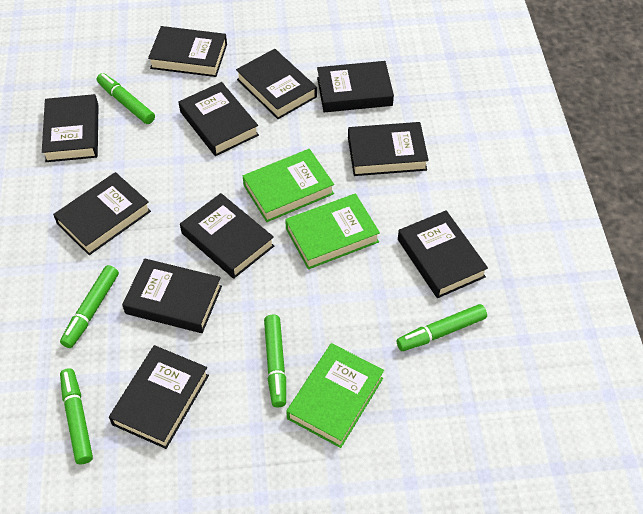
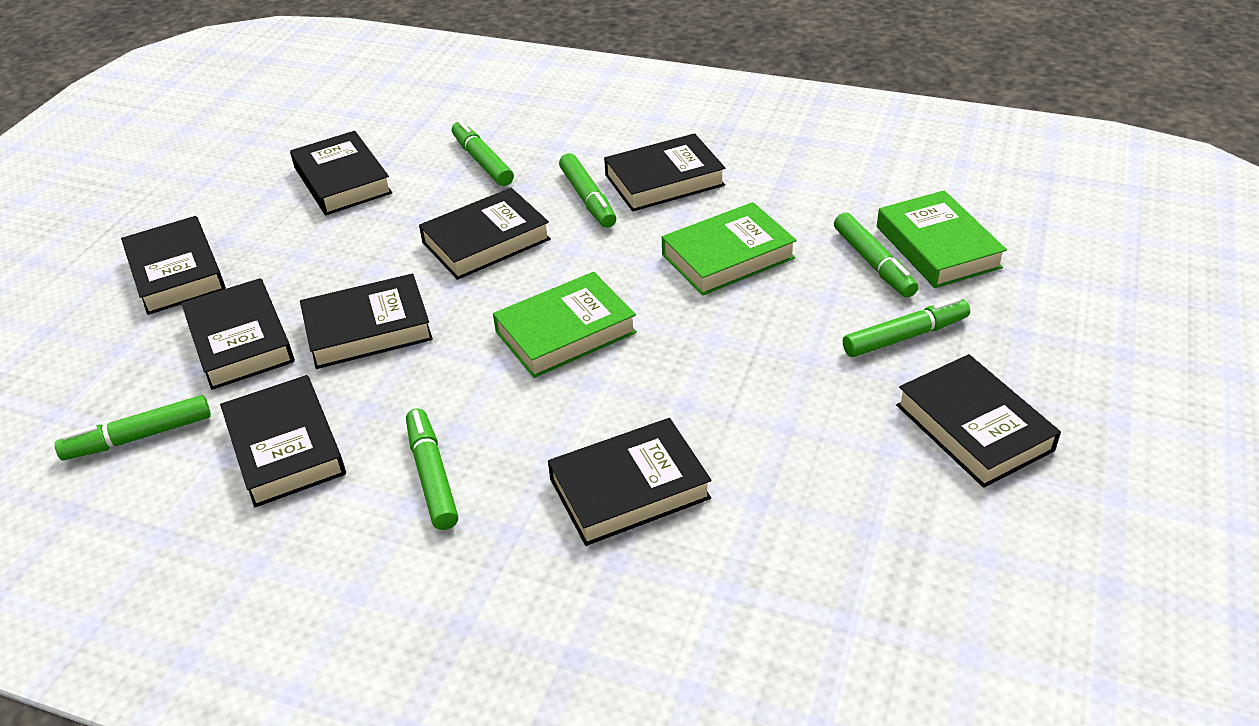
black book: [42,94,99,162] [53,172,151,255] [109,345,209,449] [122,258,222,333] [148,26,227,77] [179,82,259,156] [180,193,274,279] [236,49,317,119] [317,61,394,112] [348,122,429,176] [398,210,488,298] = 11 -> [121,216,226,315] [181,278,295,390] [220,375,346,507] [290,131,392,215] [300,274,433,369] [419,188,551,280] [548,418,712,546] [604,133,725,212] [896,354,1061,488] = 9
green marker: [60,265,119,348] [60,368,93,464] [97,73,155,124] [264,315,286,407] [397,304,487,351] = 5 -> [55,395,211,460] [406,408,458,530] [452,120,514,186] [559,153,616,228] [834,213,918,298] [843,297,970,357] = 6

